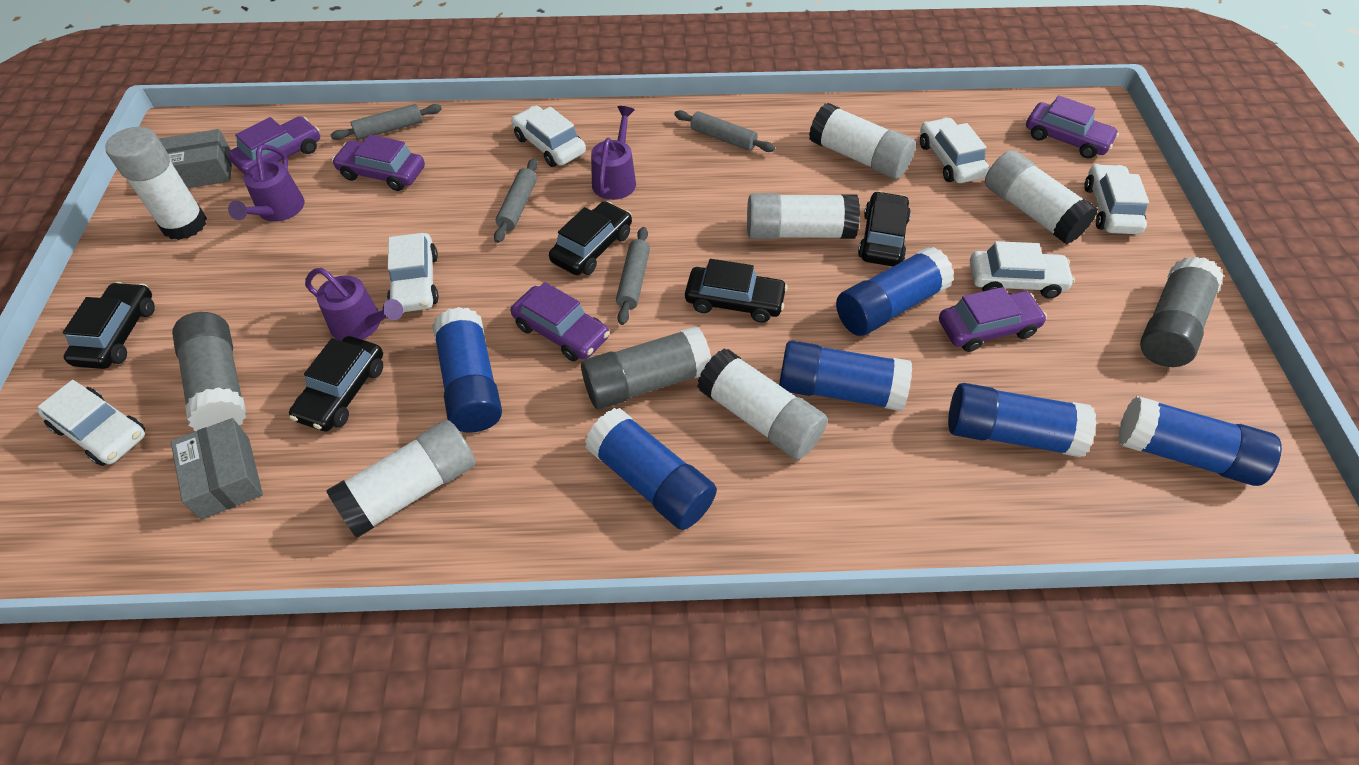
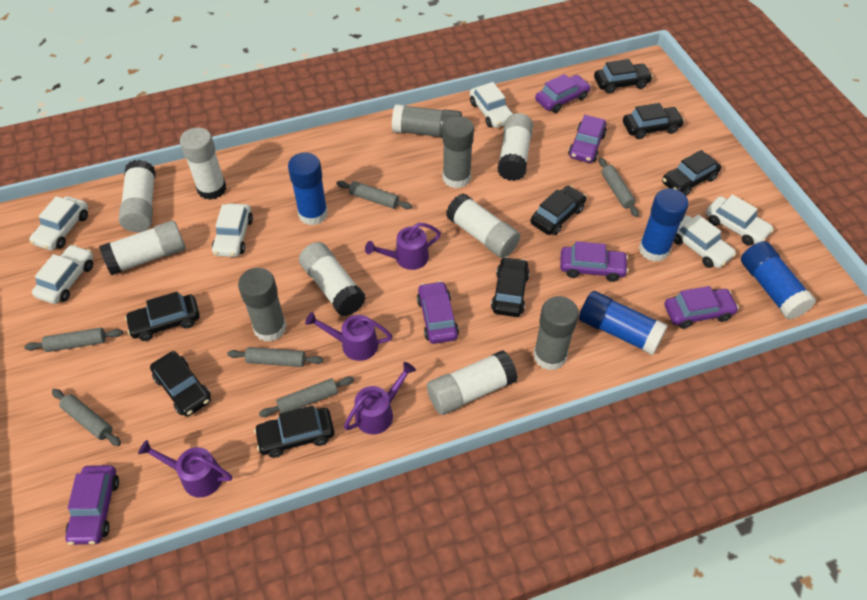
black car: [62,282,155,369] [289,336,383,431] [549,201,632,275] [685,259,788,323] [858,191,911,266] = 5 -> [125,291,200,341] [150,351,211,417] [254,405,334,458] [491,257,530,317] [530,186,586,235] [594,59,653,94] [623,103,684,139] [662,150,721,196] = 8
blue glue stick: [432,307,502,433] [585,408,717,530] [779,340,912,411] [836,247,954,336] [948,383,1097,457] [1118,396,1282,486] = 6 -> [288,152,328,225] [579,291,668,355] [639,188,689,262] [741,241,816,320] = 4
grey box: [159,129,232,188] [171,418,263,520] = 2 -> none = 0
grey glue stick: [172,312,246,431] [581,326,712,409] [1140,256,1223,367] = 3 -> [238,268,287,342] [392,104,462,138] [443,116,474,188] [533,296,579,370] = 4
grey rolling pin: [331,104,442,140] [494,158,538,243] [616,227,650,325] [674,110,775,152] = 4 -> [24,328,123,352] [52,389,121,446] [228,347,323,367] [259,376,354,417] [336,181,412,210] [599,158,639,217] = 6
purple car: [228,116,320,174] [332,135,425,191] [511,282,610,361] [939,287,1047,352] [1026,95,1119,158] = 5 -> [65,465,119,545] [417,281,459,344] [535,74,591,113] [560,241,628,282] [568,115,607,163] [664,286,739,329] = 6
purple watering can: [228,144,304,222] [305,268,403,341] [591,106,636,200] = 3 -> [138,440,232,498] [305,312,392,361] [344,362,416,434] [365,223,441,270] = 4
white glue stick: [105,127,207,240] [326,420,476,538] [697,348,828,460] [747,193,860,239] [809,103,916,179] [985,150,1098,244] = 6 -> [99,220,185,275] [119,160,156,232] [180,128,226,200] [299,242,366,316] [427,350,518,415] [446,193,520,258] [498,113,533,181] = 7

